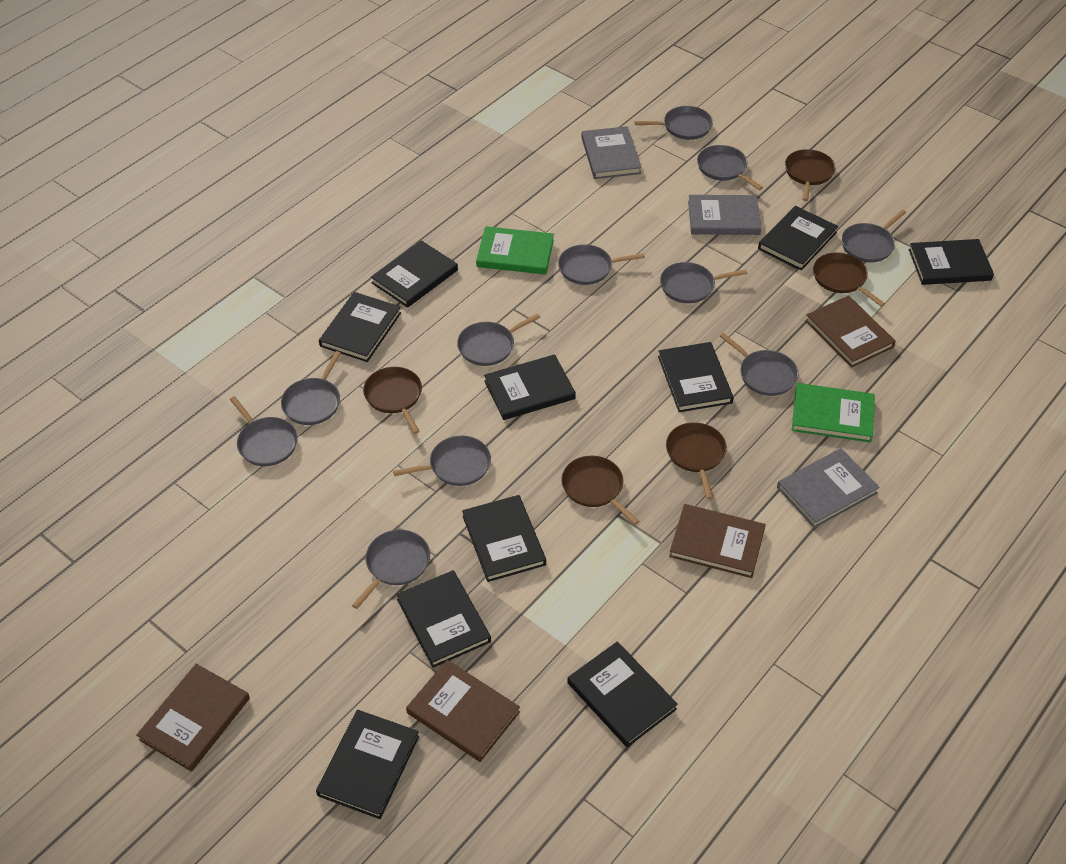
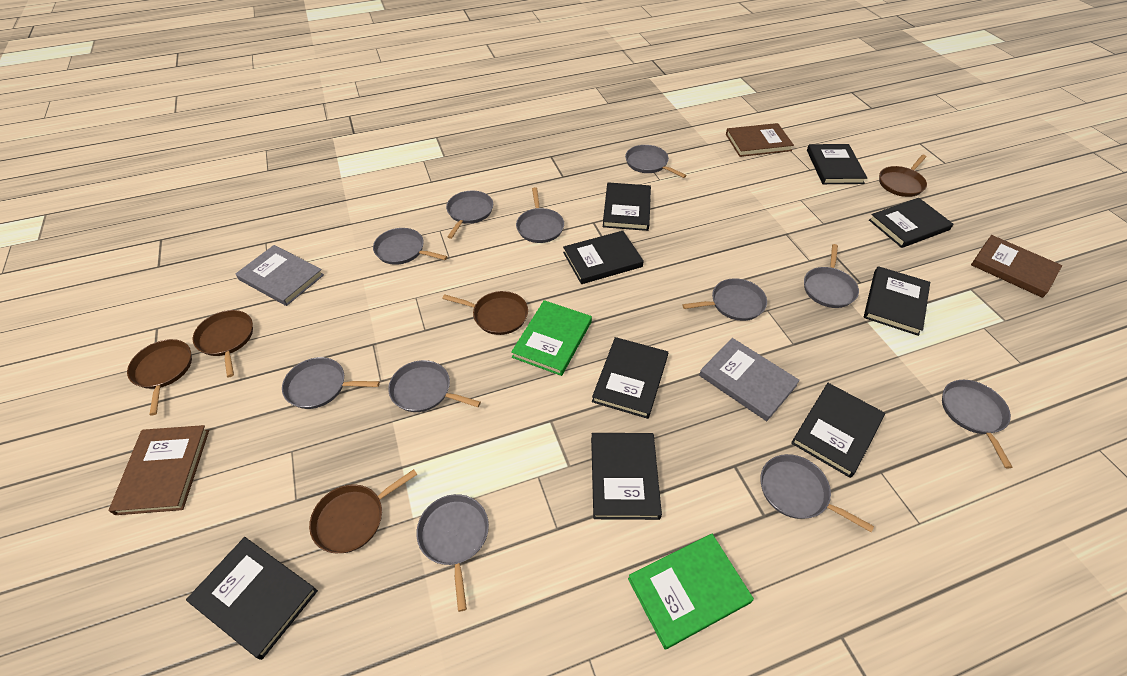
black book: [316,710,419,819] [319,292,401,362] [371,240,458,308] [396,570,491,668] [462,495,546,582] [484,354,576,420] [567,641,678,747] [658,342,734,412] [758,206,838,270] [909,239,994,285] = 10 -> [186,537,318,660] [563,231,644,284] [591,433,662,520] [592,337,668,419] [603,182,651,231] [791,383,885,478] [807,144,867,184] [864,266,930,336] [869,198,953,248] = 9
brown book: [136,664,250,772] [406,660,520,762] [669,504,766,578] [805,295,896,367] = 4 -> [109,425,209,515] [726,123,794,157] [971,235,1062,298] = 3
grey book: [581,126,642,179] [688,195,761,235] [777,448,880,528] = 3 -> [236,245,324,306] [699,338,800,421] = 2

